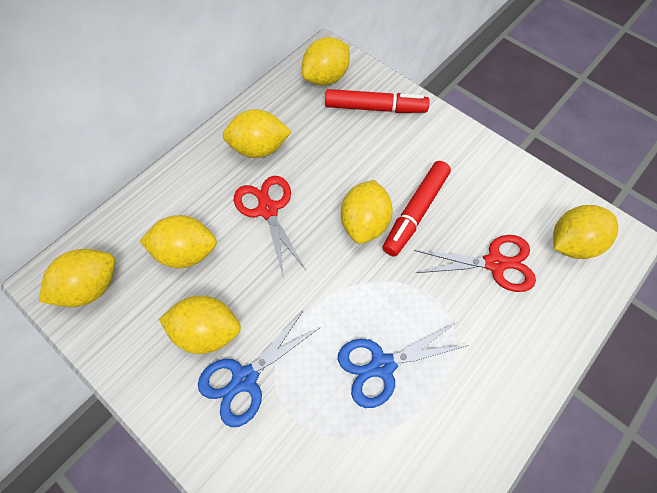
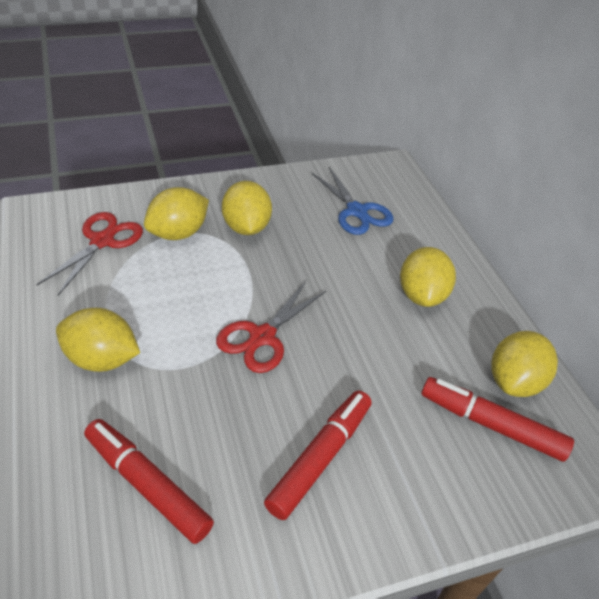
blue scissors: [198,310,319,427] [338,323,469,408] = 2 -> [311,167,394,235] = 1
red marker: [325,89,430,113] [383,161,451,257] = 2 -> [84,419,214,544] [264,390,372,520] [421,377,574,462] = 3
yellow lemon: [39,249,115,307] [140,215,217,268] [159,295,241,354] [223,109,291,158] [302,37,350,86] [341,180,393,244] [553,205,619,259] = 7 -> [56,308,140,372] [144,187,209,240] [222,181,272,235] [400,247,456,307] [491,331,558,397] = 5

